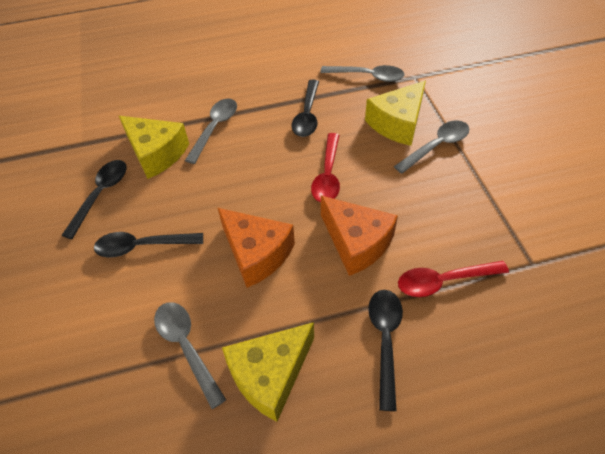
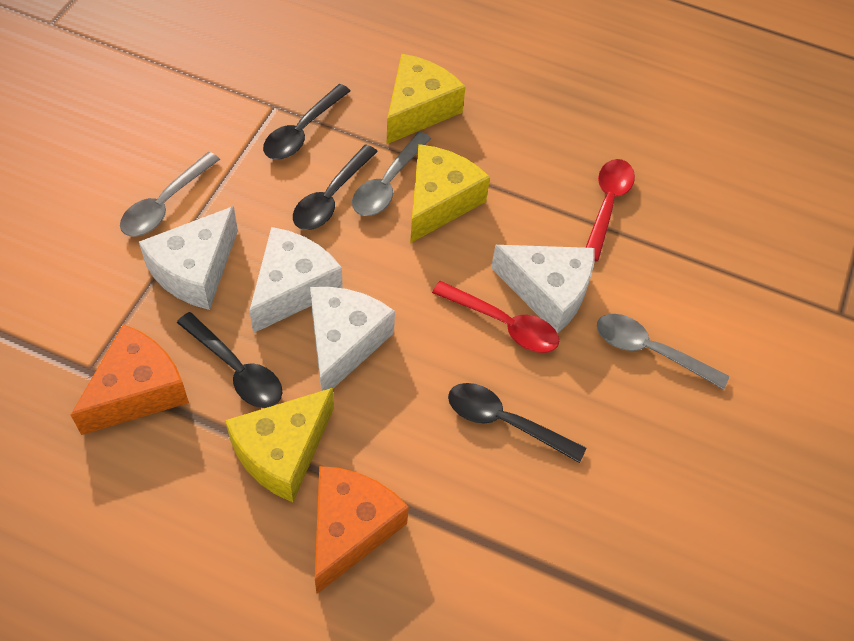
grey spoon: [154,302,226,409] [185,98,237,164] [320,65,404,82] [394,120,469,174] = 4 -> [120,152,220,236] [352,132,431,216] [597,314,729,390] = 3
white cheese: none = 0 -> [139,206,238,310] [249,227,343,333] [310,287,395,391] [491,245,595,333] = 4

